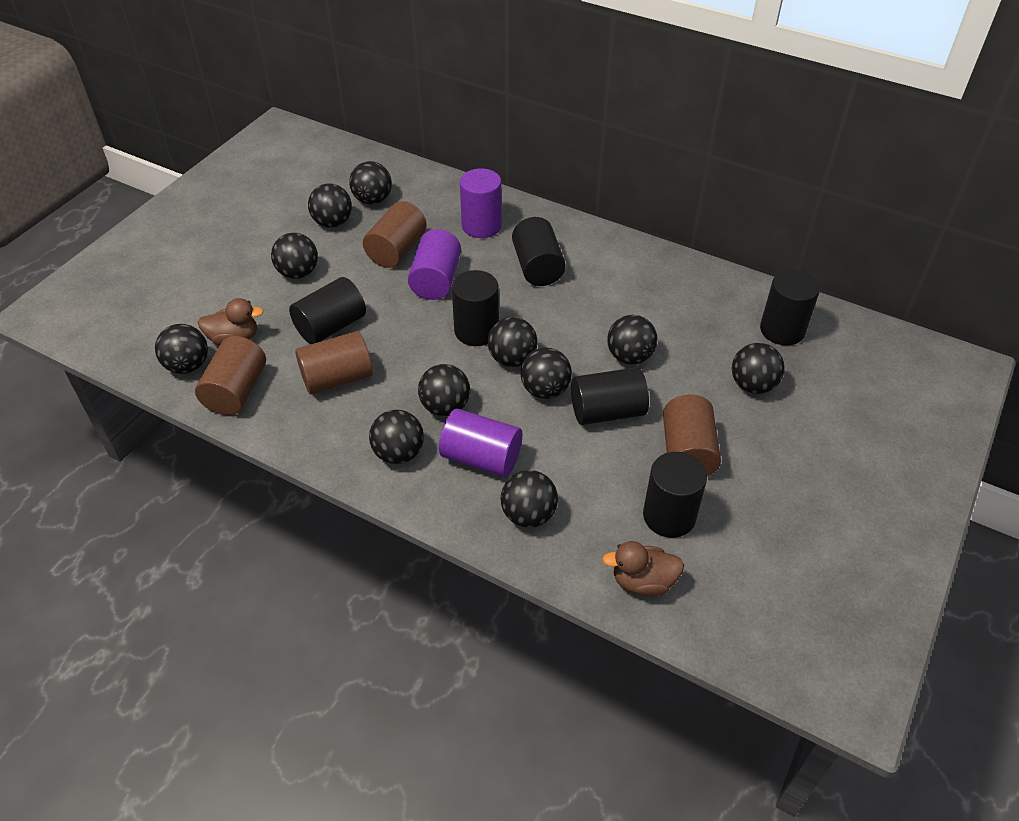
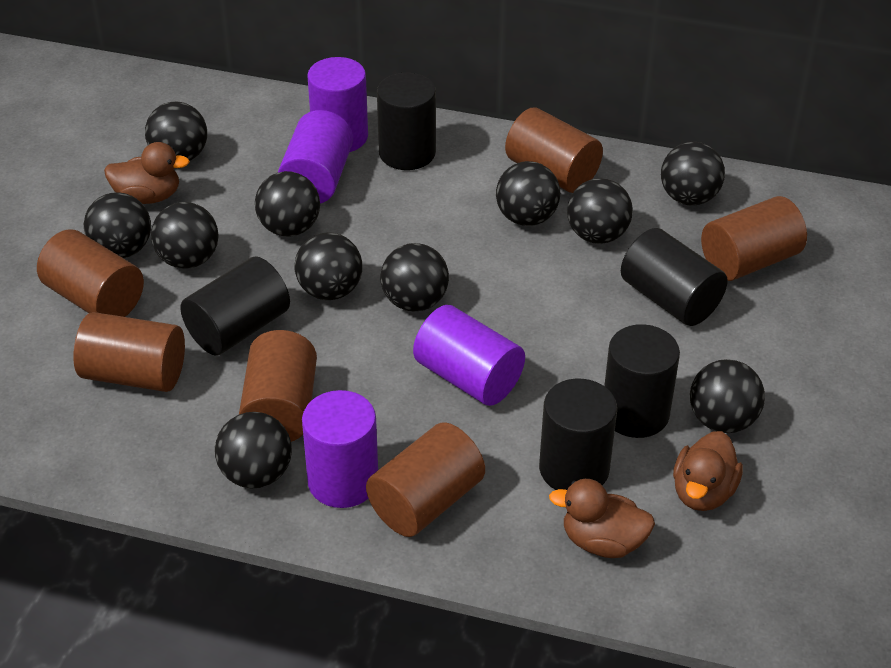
black cylinder: [289,277,366,344] [452,270,499,346] [512,217,566,286] [571,367,649,425] [643,452,707,538] [760,269,820,345] = 6 -> [180,257,290,355] [377,73,436,170] [539,379,617,490] [604,324,680,438] [621,228,728,326] = 5
brown cylinder: [195,336,266,415] [295,331,373,395] [363,201,427,268] [663,395,721,476] = 4 -> [37,229,144,317] [73,312,185,392] [239,330,317,442] [366,423,485,537] [505,108,603,193] [701,196,807,281] = 6
brown duck: [198,298,264,345] [602,541,684,597] = 2 -> [104,142,190,204] [549,479,655,558] [673,431,743,511] = 3
purple cylinder: [408,229,461,300] [439,409,522,477] [460,169,502,238] = 3 -> [278,110,353,204] [302,390,378,508] [307,57,368,152] [413,305,525,406] = 4

